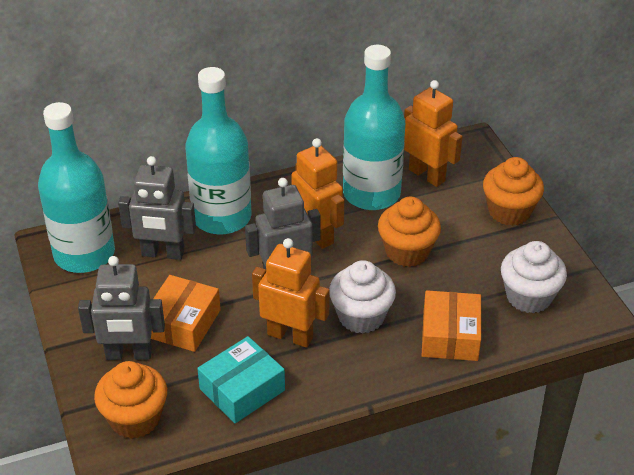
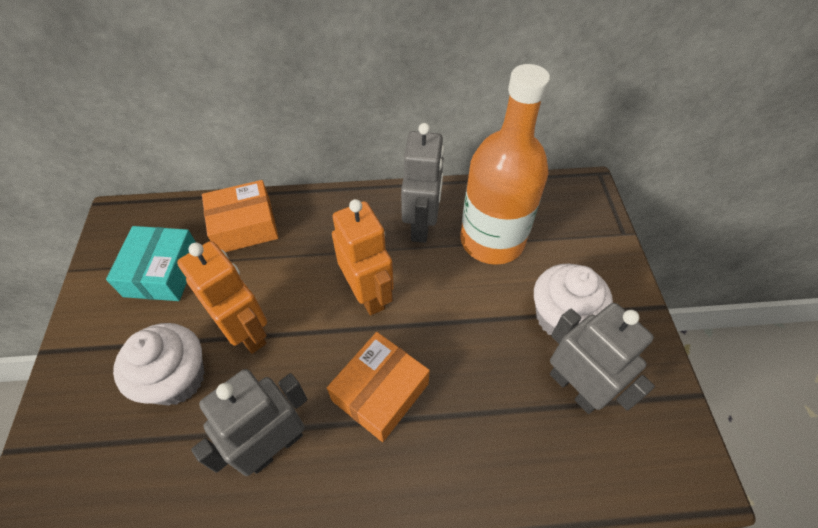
orange bottle: none = 0 -> [460,64,550,265] = 1
orange cupcake: [94,361,167,439] [378,196,441,267] [483,157,544,226] = 3 -> none = 0
orange robot: [252,238,330,348] [291,138,344,249] [404,80,463,187] = 3 -> [177,241,267,354] [332,199,394,316] = 2
turquoise bottle: [38,102,115,273] [185,67,252,235] [343,45,405,210] = 3 -> none = 0

